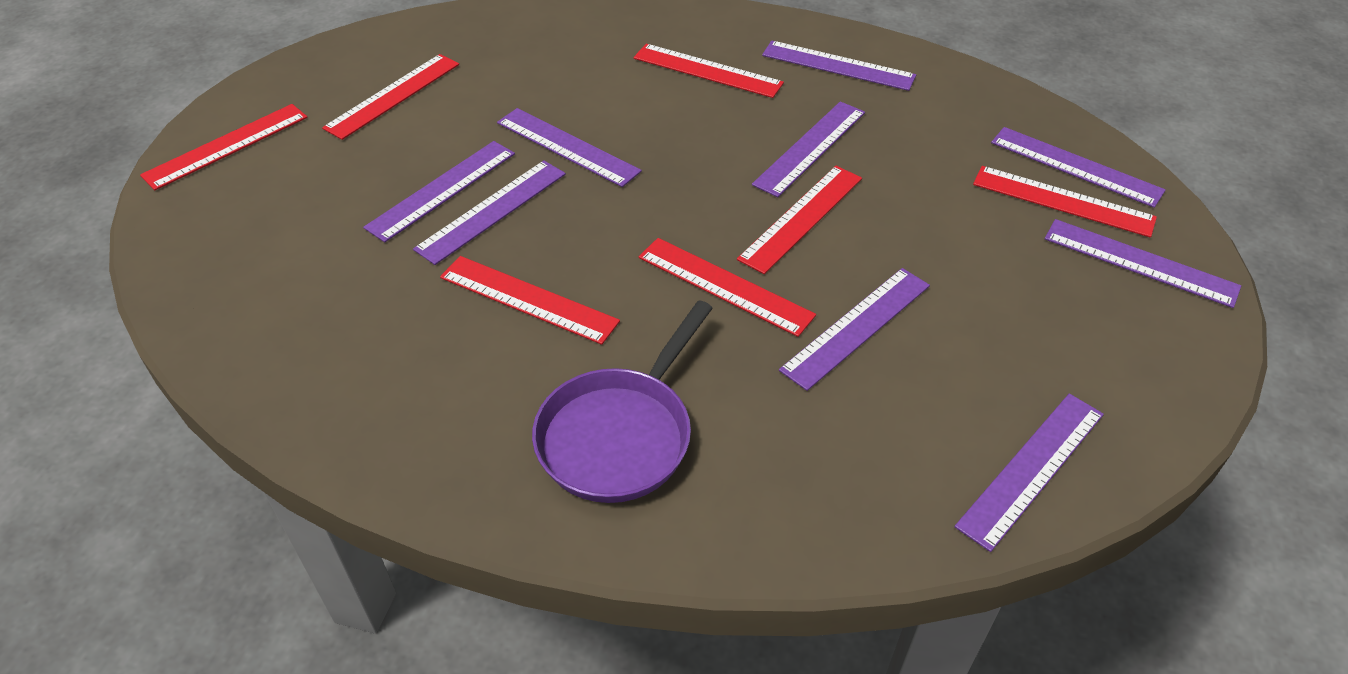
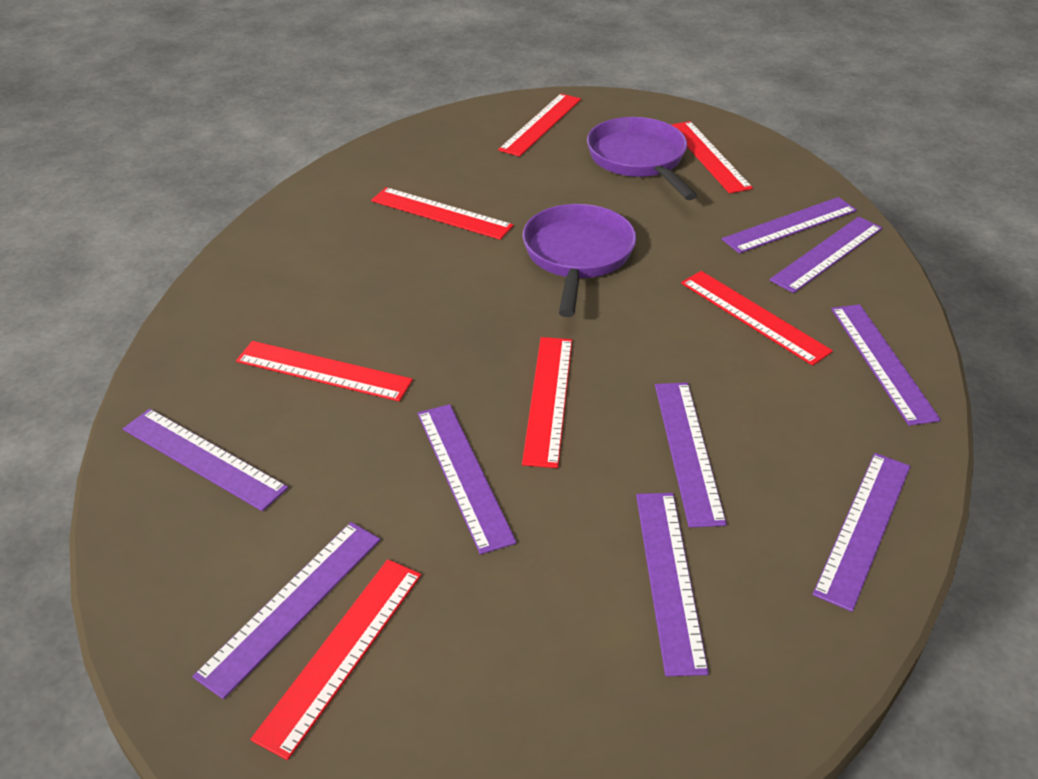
purple pan: [532,300,713,503] = 1 -> [523,204,636,317] [587,117,698,200] = 2

